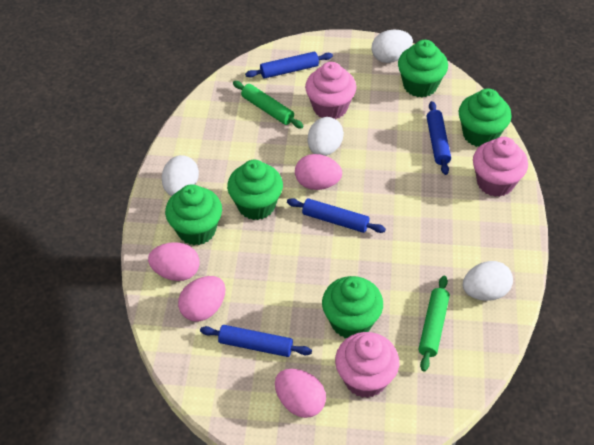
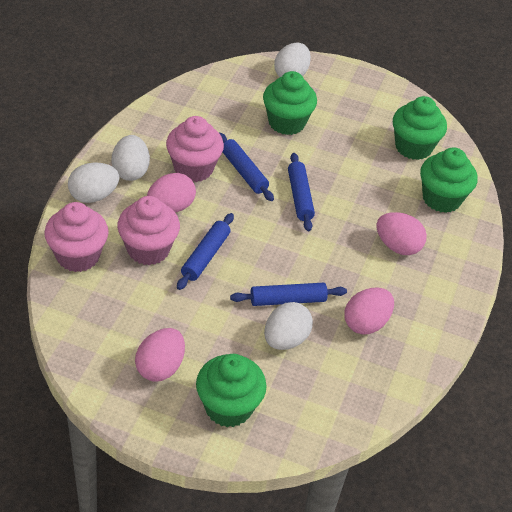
green cupcake: [165,184,222,245] [227,160,283,220] [322,276,383,338] [398,40,448,98] [458,88,512,147] = 5 -> [196,354,267,427] [263,71,317,135] [393,96,447,160] [420,147,478,213] = 4
green rolling pin: [233,81,304,129] [419,276,450,372] = 2 -> none = 0

